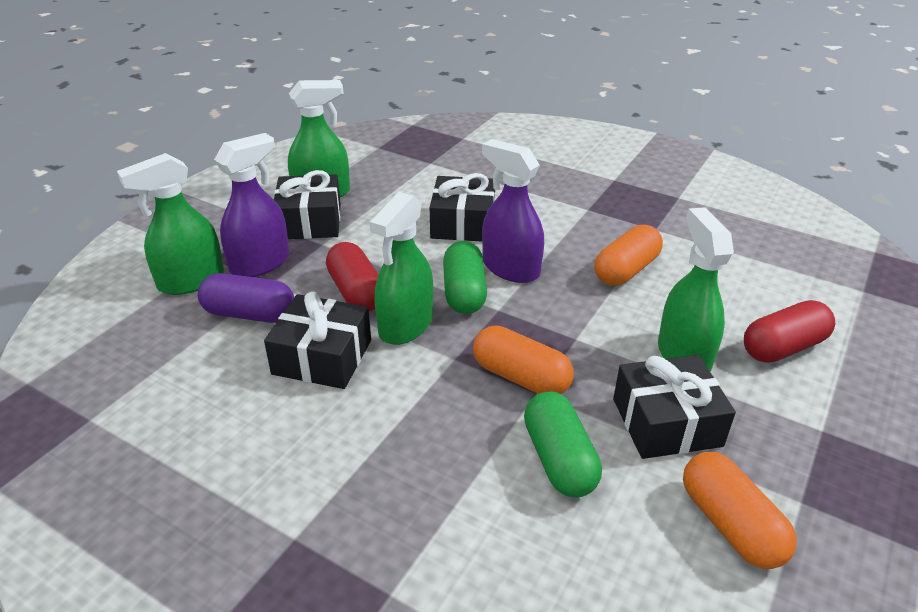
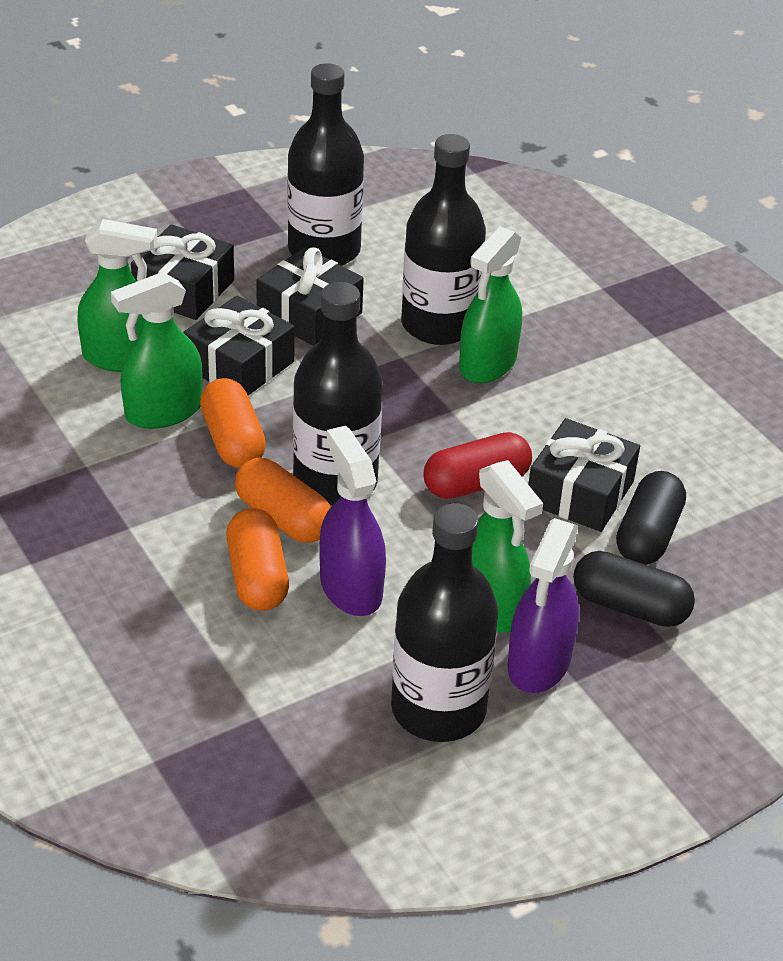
black bottle: none = 0 -> [287,63,364,266] [293,282,383,506] [391,503,498,742] [401,134,486,345] = 4
black capsule: none = 0 -> [573,551,695,627] [616,471,686,565] = 2
green capsule: [443,241,487,314] [524,392,602,498] = 2 -> none = 0
purple capsule: [198,273,294,323] = 1 -> none = 0
red capsule: [326,242,379,312] [744,300,835,363] = 2 -> [424,432,532,499] = 1

